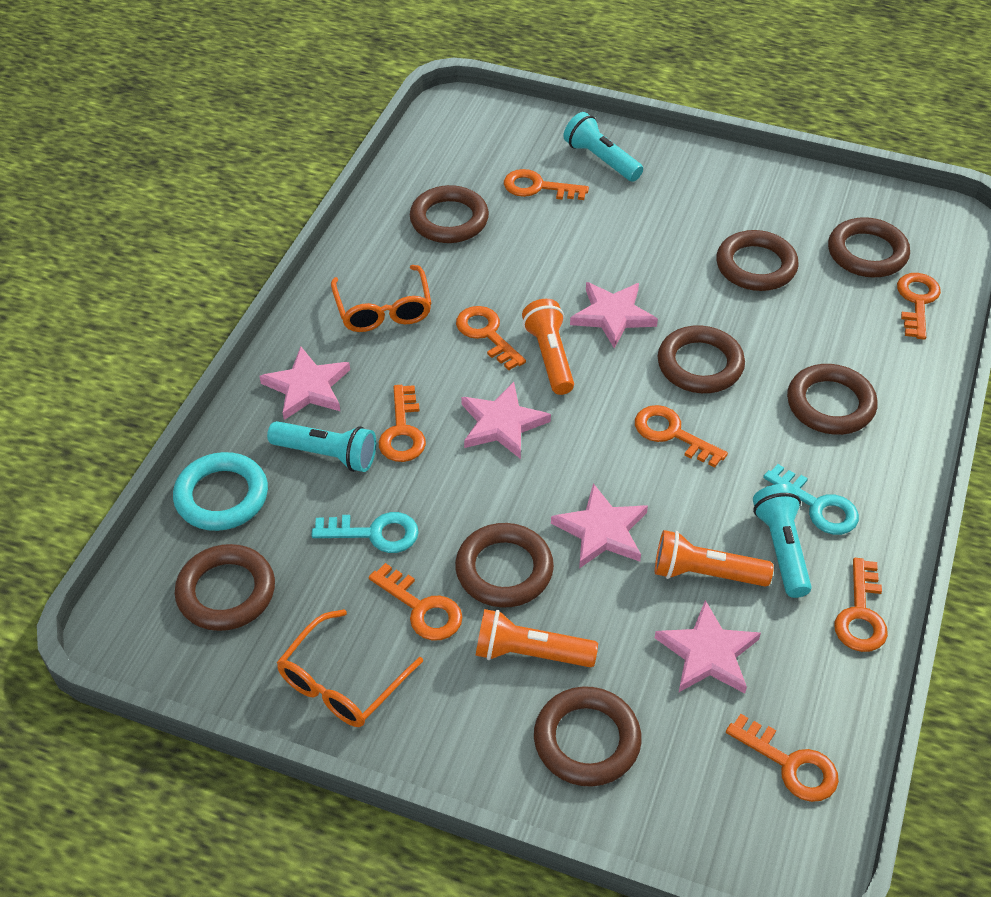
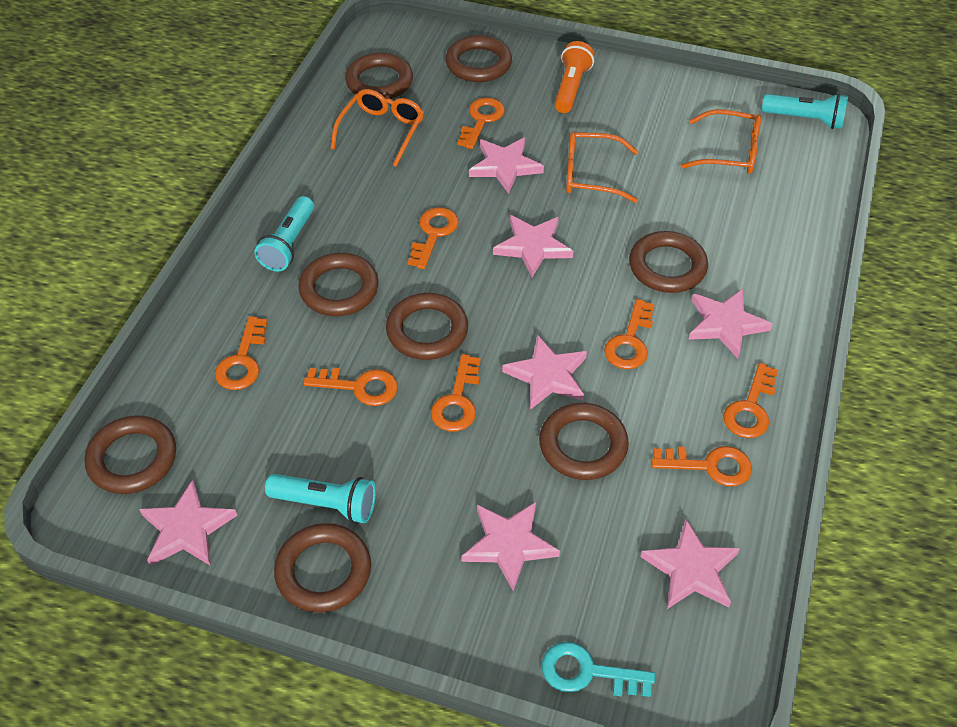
orange flashlight: [475,609,598,667] [522,299,574,395] [655,530,774,587] = 3 -> [555,41,595,113] = 1
orange glasses: [277,609,423,727] [331,265,432,332] = 2 -> [330,89,424,167] [566,132,639,203] [681,109,761,174] = 3
pink star: [259,346,350,420] [461,382,551,459] [551,483,648,568] [570,282,658,348] [655,600,761,693] = 5 -> [139,480,237,566] [461,502,560,591] [469,137,544,194] [493,215,573,277] [502,334,587,410] [640,519,740,609] [688,289,773,358] = 7
turquoise key: [311,512,419,553] [763,464,859,535] = 2 -> [542,642,655,697] = 1
turquoise ring: [173,452,268,531] = 1 -> none = 0

